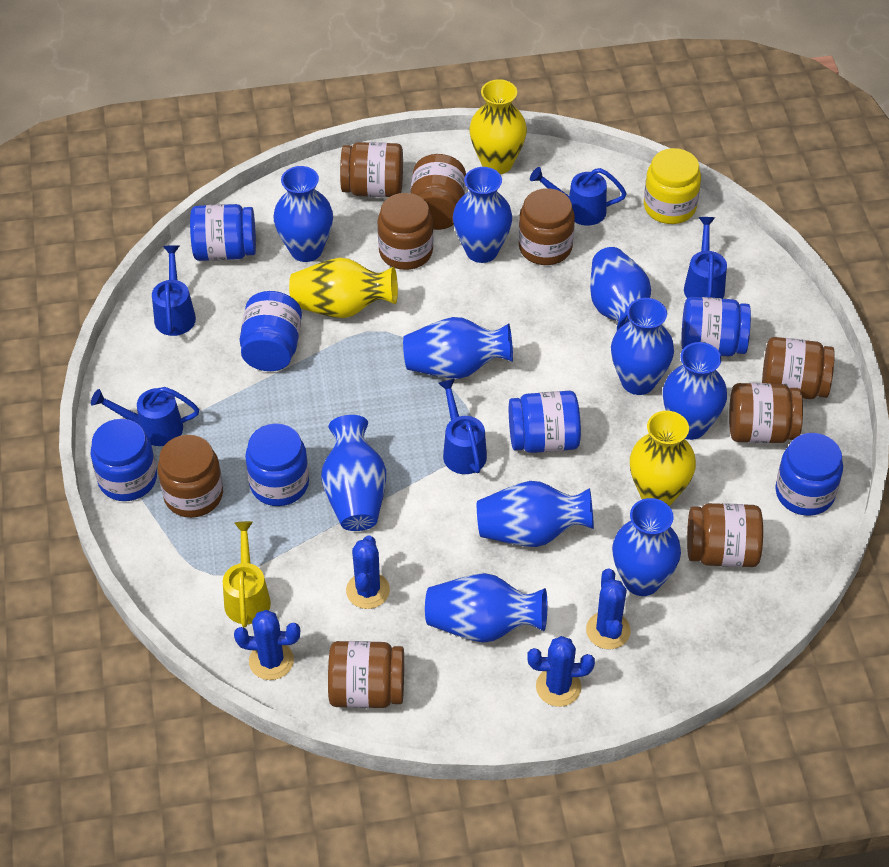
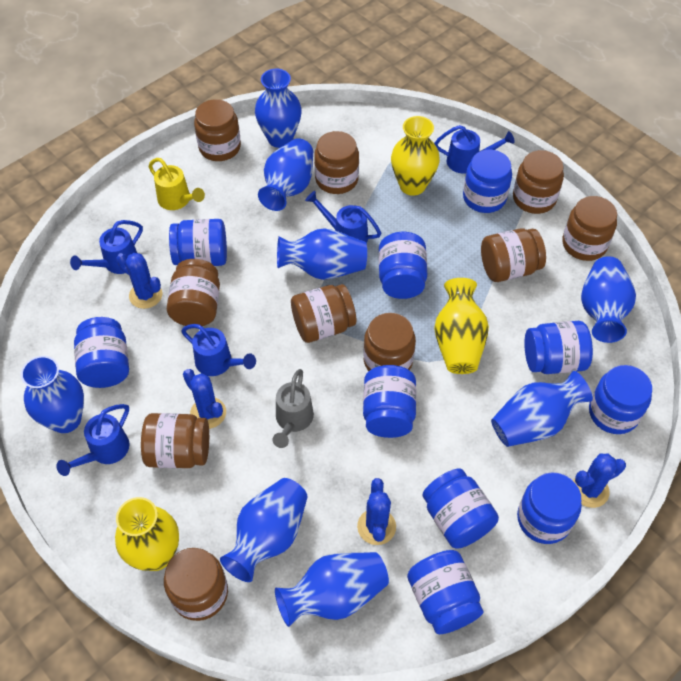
blue jar: [91,419,157,501] [190,204,256,261] [240,291,302,371] [245,423,309,506] [509,391,581,453] [681,297,751,356] [775,433,843,516] = 7 -> [74,317,129,388] [169,219,227,266] [363,365,416,438] [379,232,427,299] [407,550,483,634] [422,468,499,549] [463,150,512,213] [517,472,582,544] [524,321,593,374] [589,365,652,434] = 10
blue vase: [274,166,333,262] [321,415,386,531] [403,317,513,379] [425,573,547,643] [453,167,512,263] [477,481,594,547] [590,247,651,330] [611,298,674,395] [612,498,681,596] [663,342,727,440] = 10 -> [21,356,84,433] [220,478,308,582] [255,69,302,148] [258,138,313,211] [275,552,389,627] [277,228,367,280] [491,371,593,447] [581,256,636,343] = 8
brown jar: [158,435,223,518] [328,641,404,708] [340,142,403,197] [378,193,433,270] [410,154,466,230] [518,188,575,265] [687,503,763,567] [729,383,803,443] [762,337,835,399] = 9 -> [141,413,209,468] [164,548,228,621] [167,259,220,326] [194,99,241,161] [291,284,356,343] [314,131,359,194] [363,313,416,371] [481,228,546,282] [513,150,564,214] [562,196,617,261] = 10
grey watering can: none = 0 -> [273,369,314,448] = 1
yellow jar: [644,148,701,224] = 1 -> none = 0

